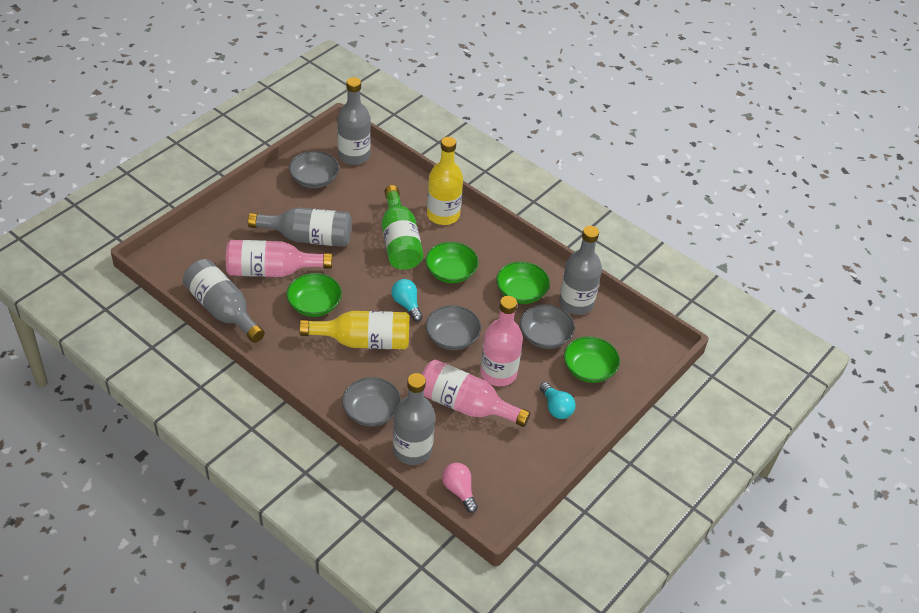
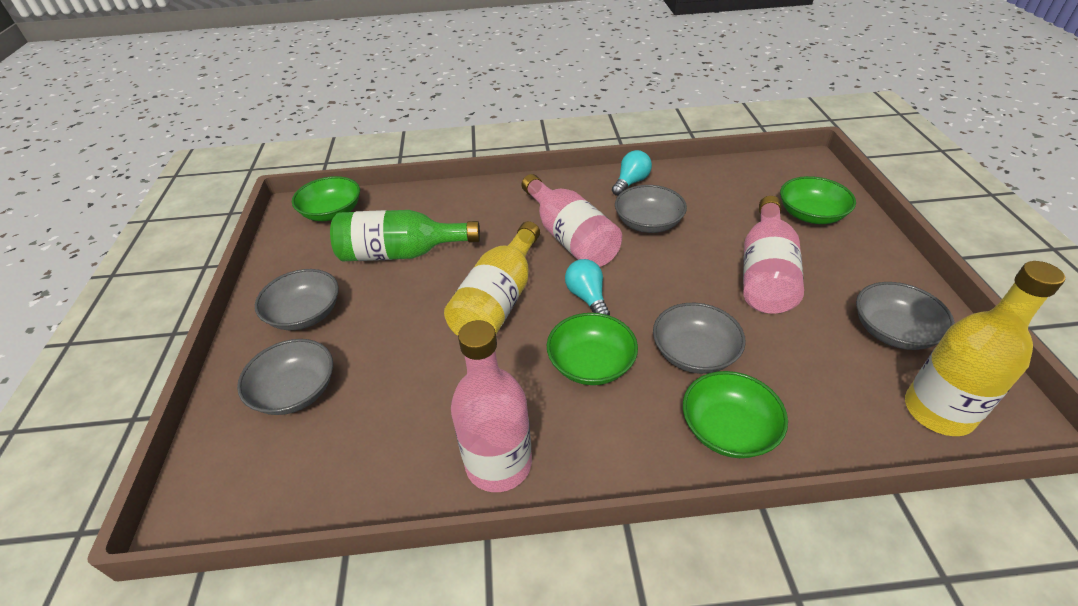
grey bottle: [183,259,265,343] [248,207,352,247] [337,77,371,165] [393,373,435,465] [559,226,602,315] = 5 -> none = 0
grey bowl: [289,151,339,188] [342,377,401,427] [426,305,481,350] [520,304,575,349] = 4 -> [237,339,333,415] [255,269,339,330] [615,185,687,233] [653,303,746,374] [856,282,955,350] = 5
pink light bulb: [442,463,478,513] = 1 -> none = 0

